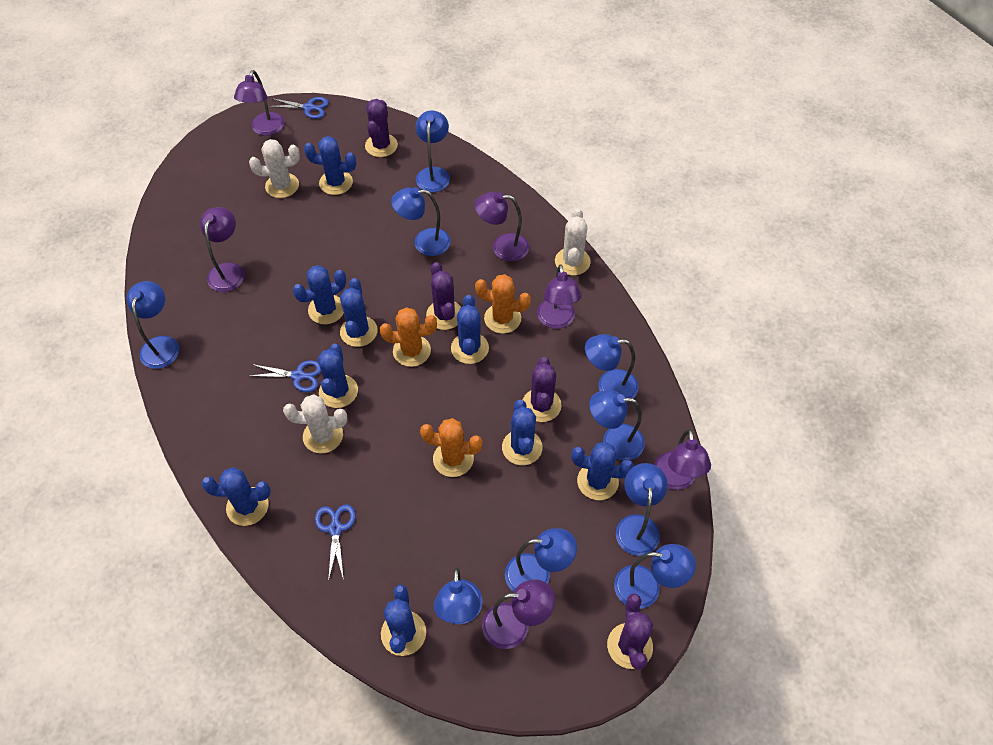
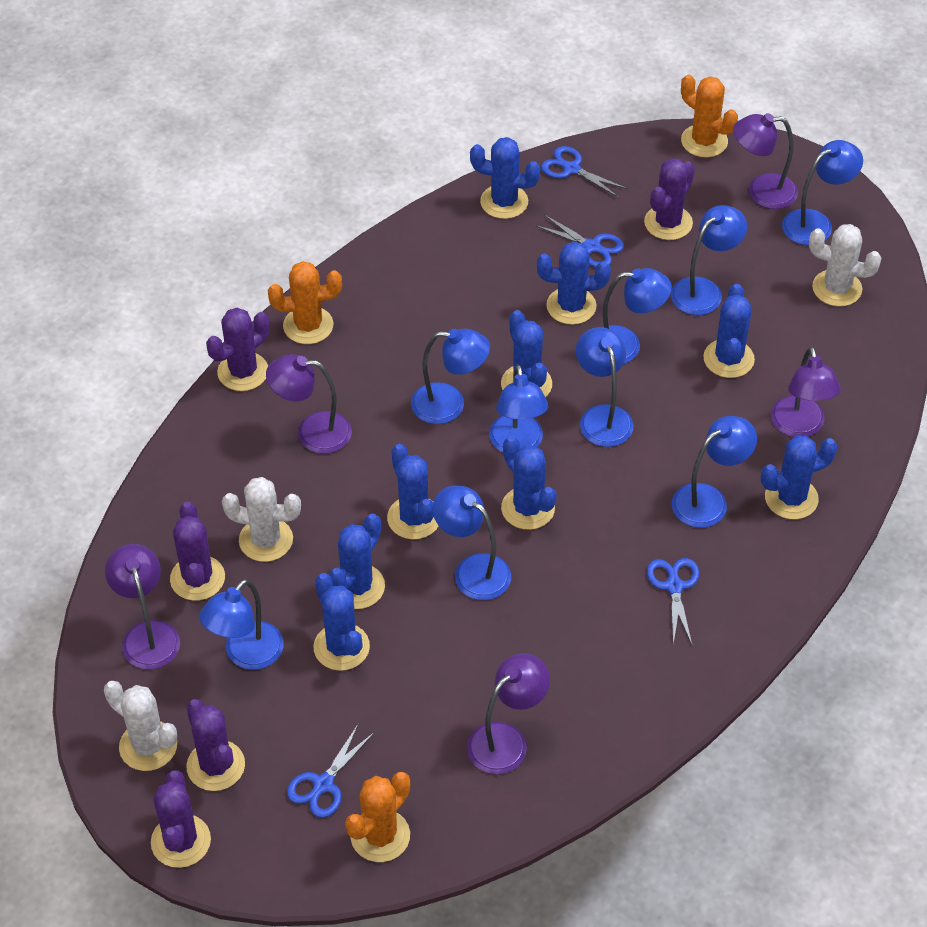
blue scissors: [250,360,321,392] [268,97,329,119] [315,504,356,582] = 3 -> [287,725,374,818] [535,215,624,268] [541,146,628,198] [647,558,699,644] = 4
purple cactus: [365,99,398,157] [426,262,461,330] [523,357,561,422] [607,594,653,670] = 4 -> [151,771,211,868] [170,502,225,601] [186,699,245,791] [206,308,270,391] [644,158,695,240] = 5
purple lamp: [200,207,245,292] [234,70,285,136] [474,192,529,262] [482,579,555,649] [537,264,582,329] [654,429,711,490] = 6 -> [105,544,180,669] [266,354,352,454] [467,653,550,774] [733,113,798,209] [771,347,841,437] = 5

